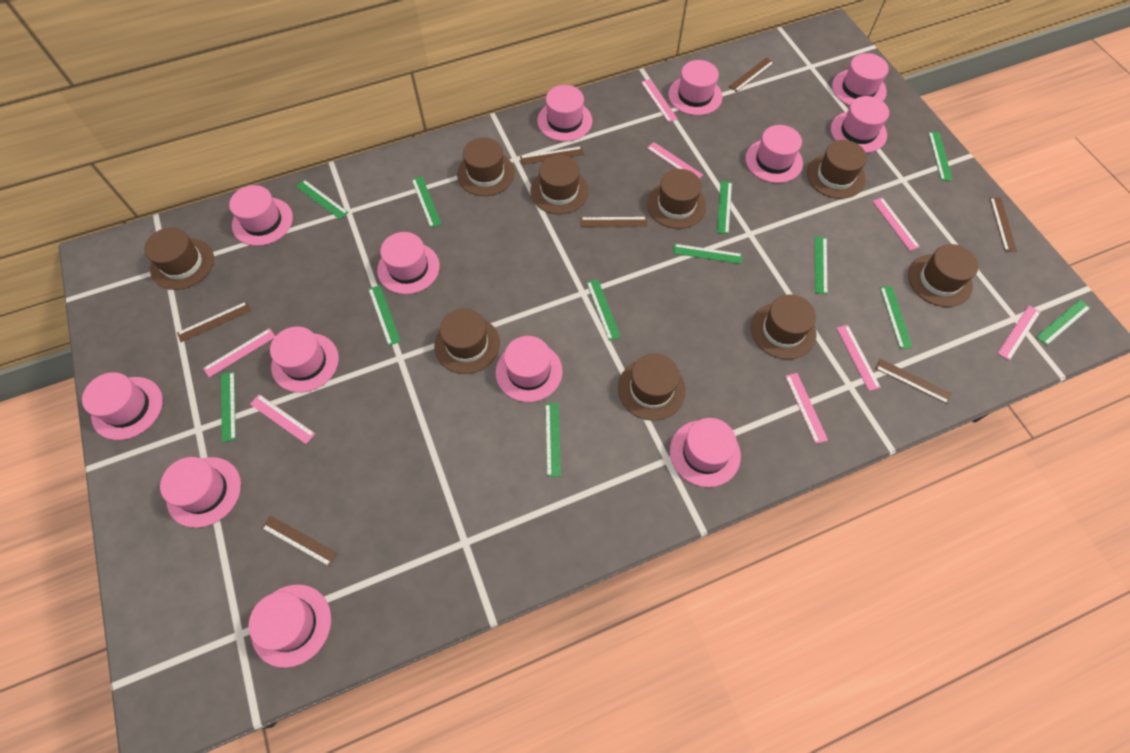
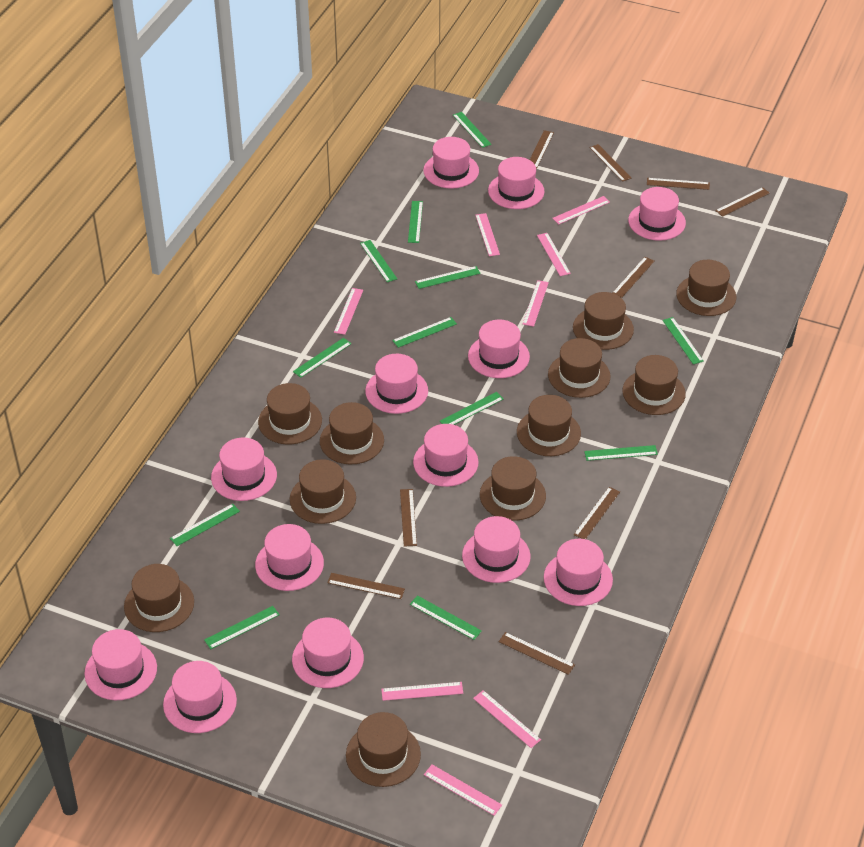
brown hat: [144,228,214,290] [434,309,500,374] [457,137,515,196] [530,155,589,214] [618,353,686,421] [647,169,706,229] [751,295,817,359] [807,140,867,199] [908,244,978,307] = 9 -> [124,564,194,632] [258,383,322,444] [290,459,356,524] [320,402,384,464] [346,712,421,787] [480,456,546,521] [517,395,581,456] [548,338,611,398] [573,292,634,350] [622,355,686,415] [676,260,736,316] = 11
brown ruler: [177,301,251,342] [262,516,338,567] [520,146,584,165] [580,217,647,227] [729,58,774,92] [875,359,952,404] [990,197,1017,252] = 7 -> [327,573,405,599] [400,489,417,547] [499,632,575,675] [530,130,554,169] [574,487,620,539] [589,144,631,182] [612,257,654,298] [647,178,710,190] [715,187,770,217] = 9

